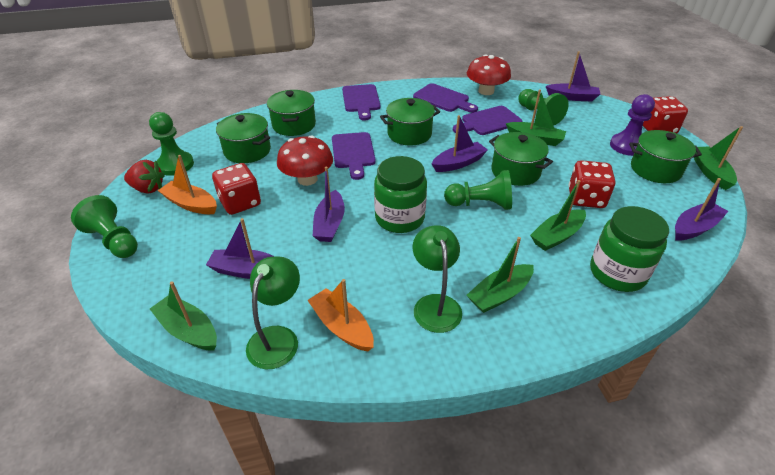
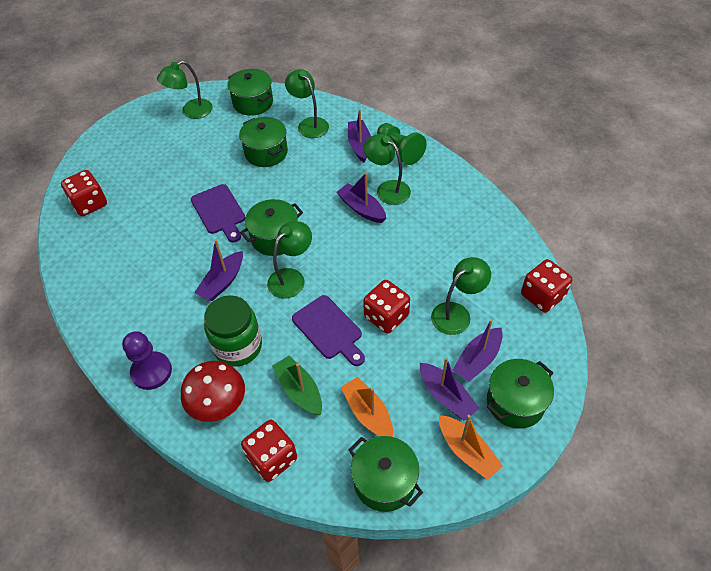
green boat: [150,281,217,351] [467,237,534,313] [506,89,566,146] [530,180,586,251] [694,126,743,190] = 5 -> [272,356,322,415] = 1
green jar: [374,156,427,233] [590,206,669,292] = 2 -> [204,295,262,367] = 1
green lamp: [246,256,300,370] [413,225,462,333] = 2 -> [157,61,213,119] [267,221,312,299] [285,69,329,138] [364,134,411,205] [431,257,491,335] = 5
green pawn: [71,195,138,258] [149,112,194,176] [444,170,512,210] [519,89,568,126] = 4 -> [377,123,427,165] = 1
purple cutting board: [332,132,376,180] [342,84,381,120] [413,83,478,113] [453,106,522,135] = 4 -> [191,184,245,242] [292,295,365,366] = 2
red dice: [212,163,261,215] [569,160,615,208] [643,96,688,133] = 3 -> [61,170,107,216] [241,420,297,482] [363,280,410,334] [521,259,572,312] = 4
red mushroom: [277,135,333,186] [467,55,511,95] = 2 -> [181,361,245,422] = 1
red strawberry: [124,160,165,194] = 1 -> none = 0

